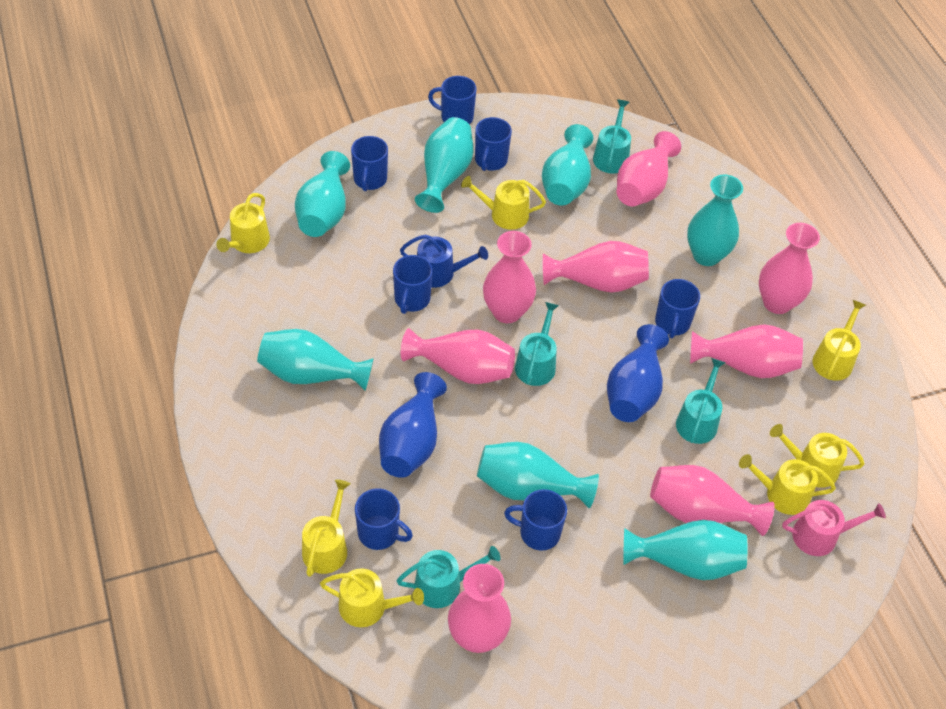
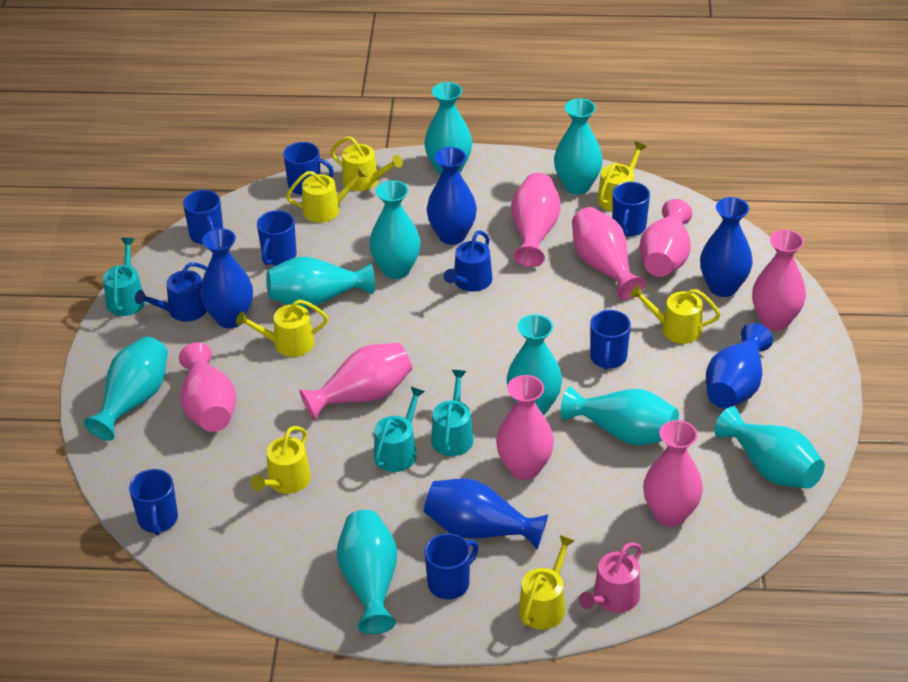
blue vase: [379,372,447,478] [607,324,669,422] = 2 -> [200,228,253,328] [424,479,548,550] [427,147,477,245] [700,197,753,297] [706,323,773,408] = 5
blue watering can: [400,234,488,288] = 1 -> [135,262,207,322] [444,230,492,292] = 2
turquoise vase: [257,329,374,391] [295,151,350,237] [415,117,473,213] [477,442,599,509] [542,124,593,205] [623,520,747,580] [687,175,743,266] = 7 -> [84,336,168,441] [266,256,375,308] [337,510,397,634] [369,180,420,279] [424,82,472,175] [507,314,562,415] [554,98,603,194] [561,387,679,445] [714,406,825,489] = 9
turquoise watering can: [396,546,501,608] [515,302,559,386] [593,100,631,174] [676,358,725,444] = 4 -> [103,238,145,316] [374,387,425,472] [431,370,474,456] = 3

